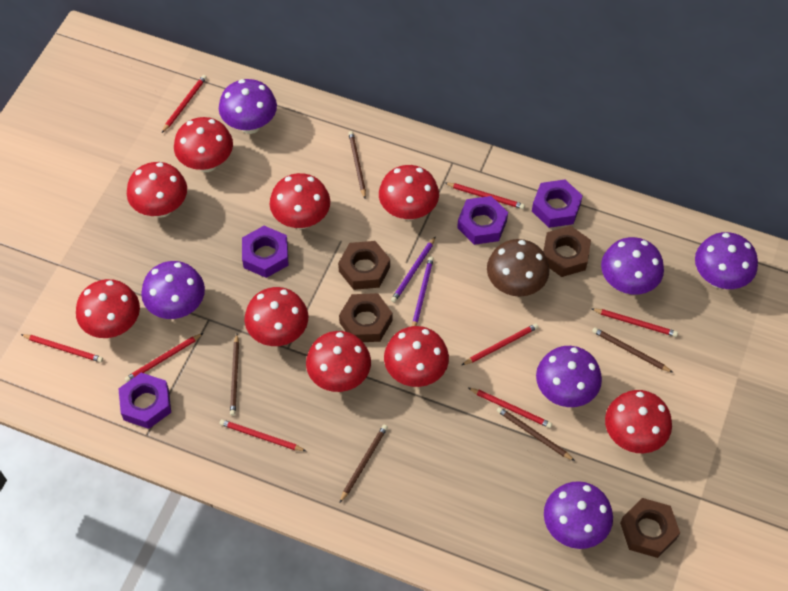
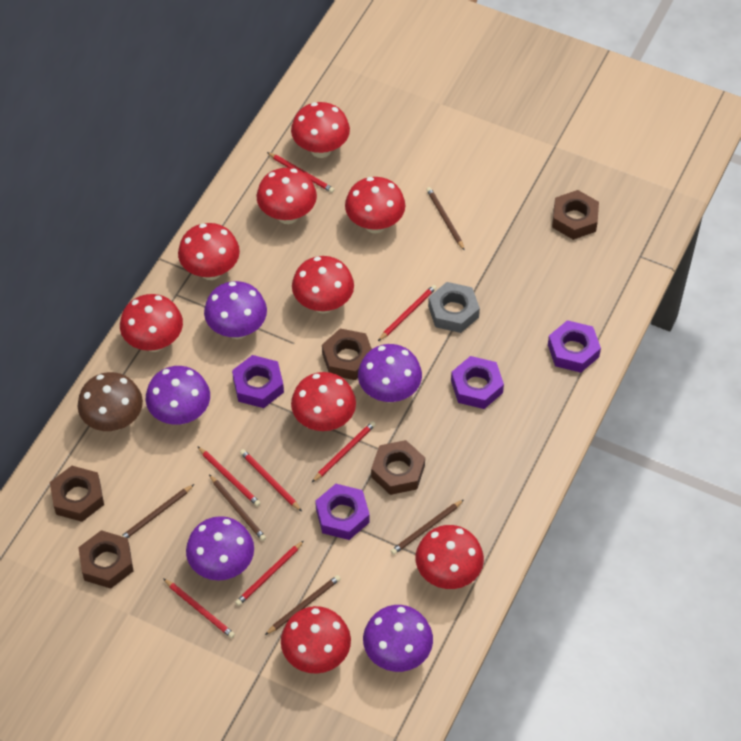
brown nut: [338,241,390,290] [339,293,392,342] [543,226,591,277] [620,498,680,558] = 4 -> [50,466,104,522] [78,530,133,588] [322,329,372,380] [371,440,425,495] [552,190,599,240] = 5
grey nut: none = 0 -> [428,282,480,333] = 1
purple mushroom: [141,261,205,319] [219,79,277,134] [536,346,602,407] [544,481,613,549] [601,237,664,294] [695,232,758,289] = 6 -> [146,366,210,425] [186,516,254,580] [204,281,267,339] [358,344,422,403] [363,605,433,672] = 5
purple pencil: [391,236,436,303] [412,257,434,326] = 2 -> none = 0
red pencil: [21,334,103,363] [125,333,203,382] [162,75,207,133] [219,419,306,451] [445,183,525,209] [462,323,538,365] [469,388,552,428] [592,308,678,337] = 8 -> [163,578,235,638] [197,446,261,507] [235,541,304,606] [240,449,302,511] [267,152,334,193] [312,421,376,482] [378,285,437,341] = 7

